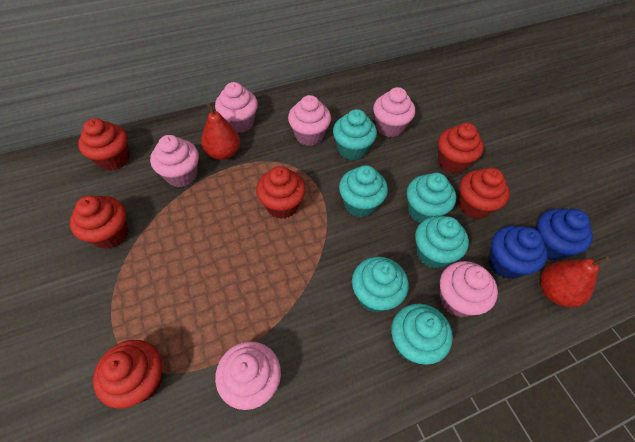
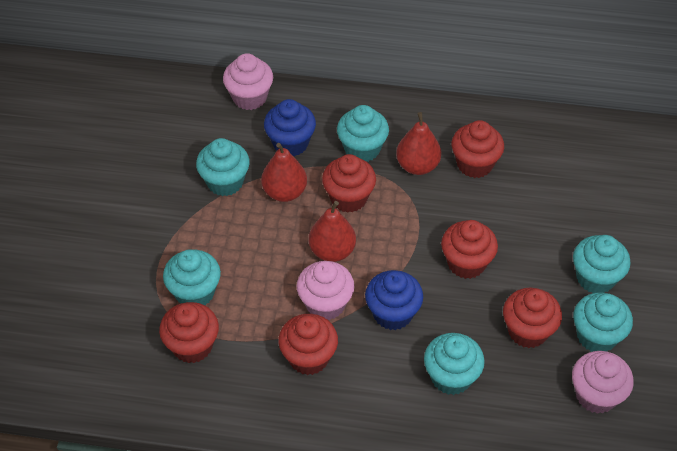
pink cupcake: [150,135,199,187] [215,82,258,133] [215,341,281,410] [288,95,331,146] [373,87,415,137] [440,261,498,317] = 6 -> [223,53,273,110] [297,261,355,320] [572,351,634,414] = 3
red pear: [201,102,240,160] [540,257,610,307] = 2 -> [261,143,307,202] [309,201,356,262] [396,112,441,175] = 3

